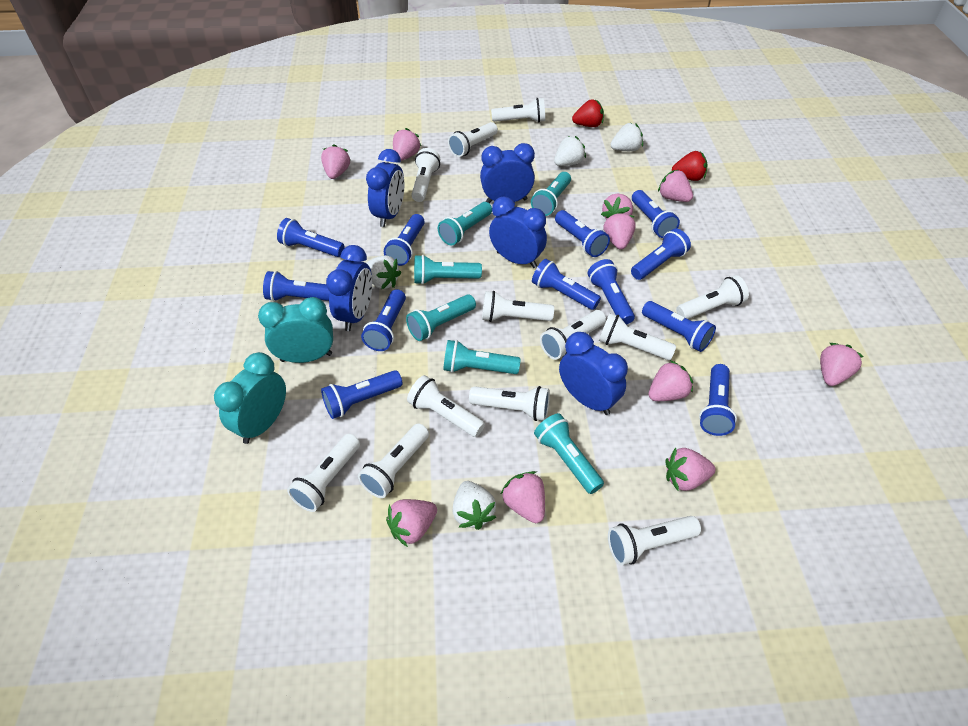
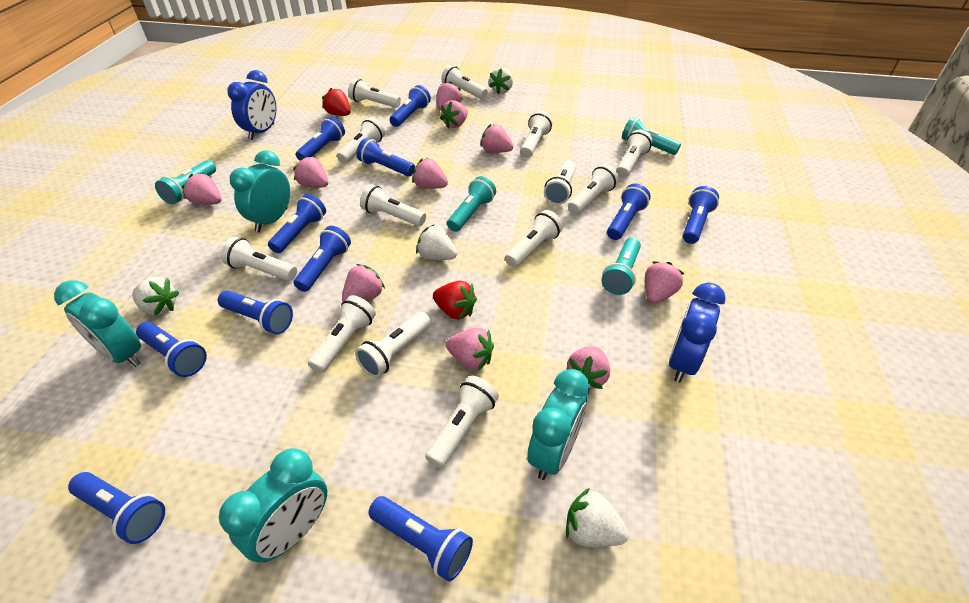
blue clock: [326,245,372,331] [366,149,405,227] [480,143,535,203] [489,197,547,268] [559,332,628,415] = 5 -> [227,70,276,140] [669,283,726,383] = 2
blue flashlight: [263,271,330,301] [277,218,344,257] [321,370,403,419] [361,289,406,351] [384,214,425,266] [532,259,601,310] [555,210,610,257] [588,259,635,325] [631,229,691,280] [632,190,680,238] [642,301,716,352] [699,364,737,436] = 12 -> [68,472,165,544] [136,322,207,377] [218,290,293,334] [268,194,326,253] [294,226,351,292] [296,116,345,161] [356,138,415,176] [368,496,473,582] [390,85,431,127] [607,184,651,240] [683,186,719,244] = 11
turquoise clock: [214,352,286,444] [258,297,333,363] = 2 -> [54,280,141,367] [219,448,327,563] [230,150,290,232] [527,369,590,480] = 4
turquoise flashlight: [406,294,476,341] [414,255,482,285] [438,202,492,245] [443,340,521,374] [531,172,571,216] [534,413,604,494] = 6 -> [155,160,216,204] [447,176,496,232] [602,238,641,295] [622,117,681,155] = 4
white flashlight: [287,434,360,512] [358,424,429,498] [407,375,485,437] [411,148,440,202] [448,122,498,157] [469,386,550,421] [482,291,554,322] [491,98,545,123] [540,310,606,360] [599,313,676,360] [608,516,701,566] [676,275,749,319] = 12 -> [221,237,297,281] [308,295,376,373] [337,118,385,164] [348,79,401,108] [355,312,431,378] [360,184,426,226] [425,376,499,468] [441,65,488,99] [505,210,563,267] [520,111,553,158] [544,160,576,205] [568,164,619,214] [616,130,652,178] = 13

